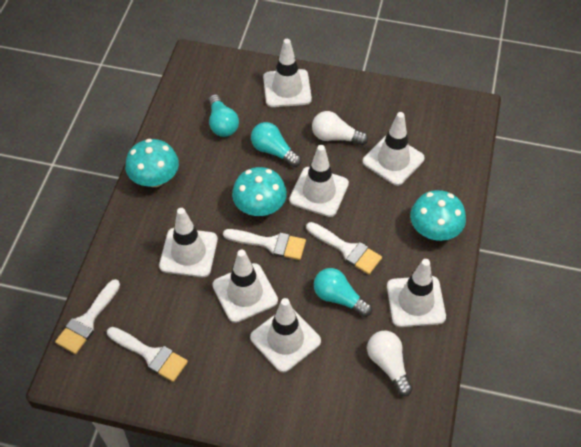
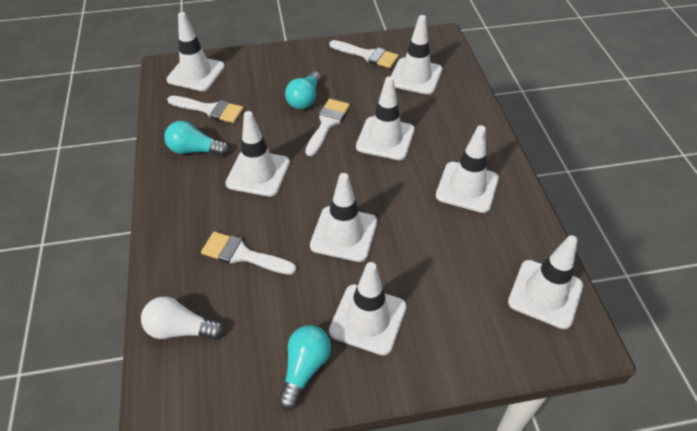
turquoise mushroom: [125,139,179,187] [232,167,287,216] [410,190,466,241] = 3 -> none = 0
white light bulb: [312,111,368,145] [367,331,413,396] = 2 -> [141,296,224,340] = 1
white traffic cone: [159,208,218,277] [212,250,278,323] [250,298,321,372] [263,39,312,107] [289,145,349,217] [363,112,425,186] [387,259,446,327] = 7 -> [166,12,225,91] [225,111,290,197] [310,173,377,262] [329,262,407,356] [356,76,415,160] [391,15,442,95] [436,125,499,213] [508,235,583,329] = 8

